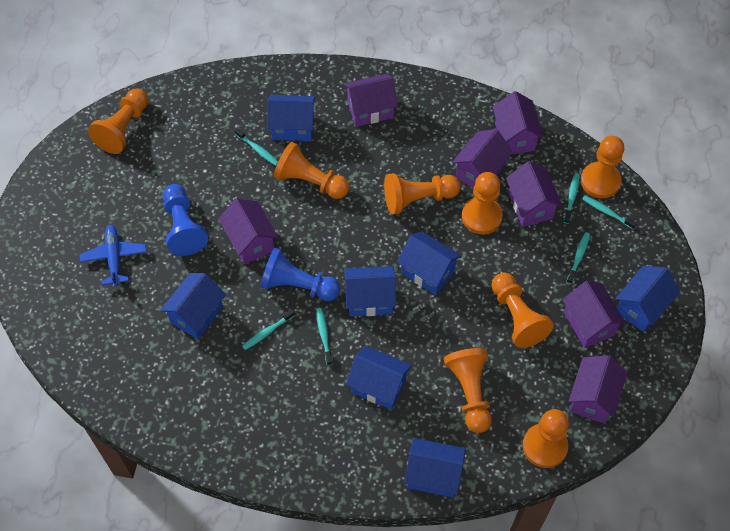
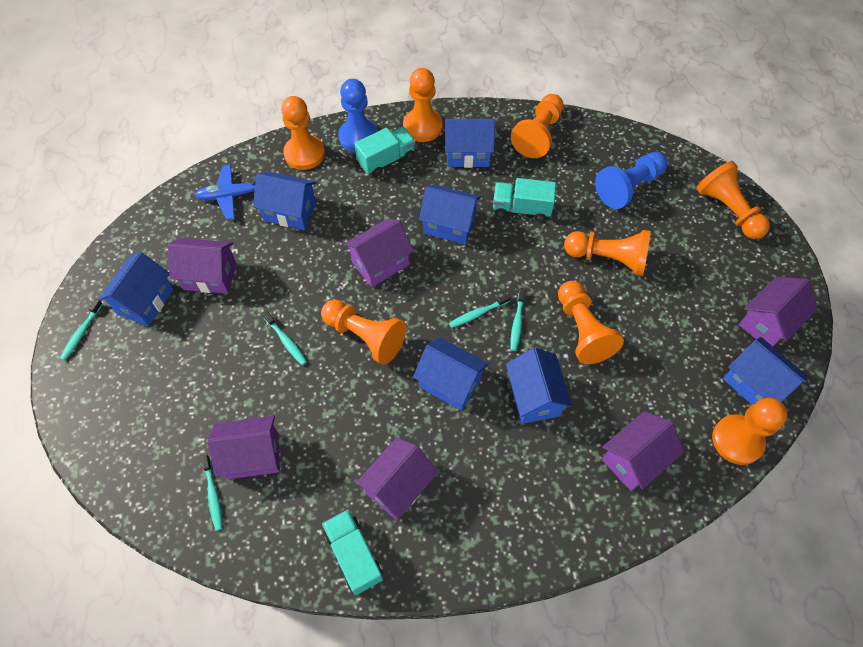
purple house: [219,198,278,264] [344,74,398,127] [452,129,513,188] [493,91,544,154] [506,161,562,227] [562,281,626,348] [569,355,628,423] = 7 -> [168,238,236,294] [207,416,280,479] [344,219,414,287] [356,438,438,520] [602,411,684,491] [739,277,818,346] = 6
turquoise toothbrush: [234,128,278,166] [242,309,295,350] [316,308,333,366] [564,173,580,224] [566,232,590,284] [582,196,637,229] = 6 -> [60,299,103,361] [201,454,223,531] [263,311,307,365] [449,294,511,328] [510,288,526,351] = 5
turquoise truck: none = 0 -> [322,509,383,595] [355,127,416,177] [493,178,556,222] = 3

